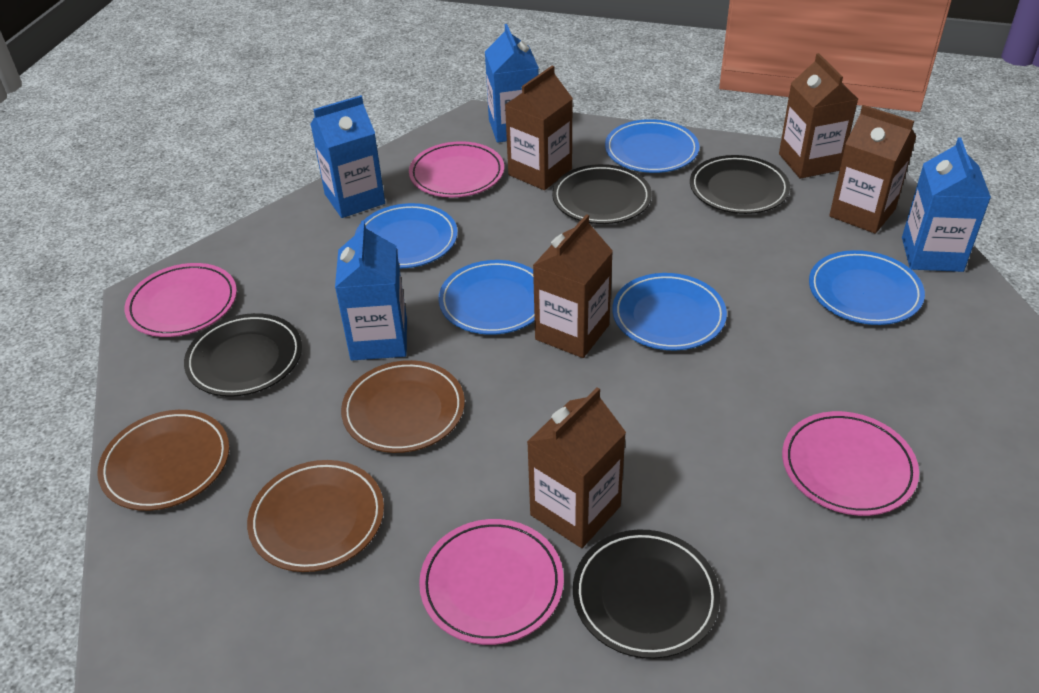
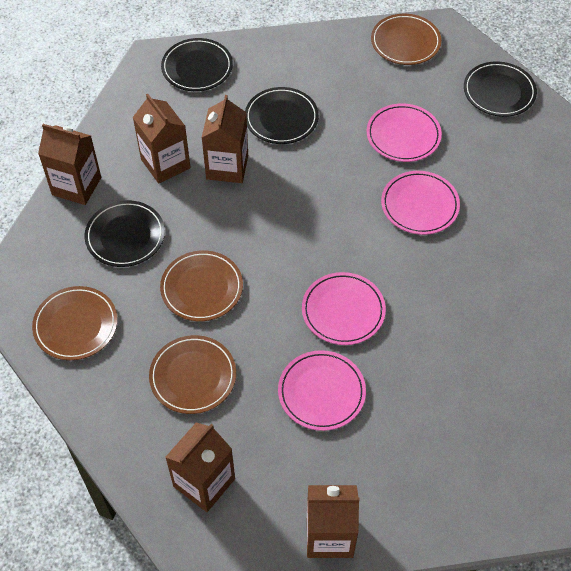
blue carton: [311,95,385,218] [335,220,407,361] [485,24,539,143] [902,137,991,272] = 4 -> none = 0
blue plate: [355,203,458,268] [438,260,535,335] [605,119,699,173] [612,273,727,350] [809,250,925,325] = 5 -> none = 0
brown plate: [97,410,229,511] [247,460,384,572] [341,360,465,453] = 3 -> [32,286,117,360] [149,335,236,414] [160,250,243,321] [371,14,441,65] = 4

